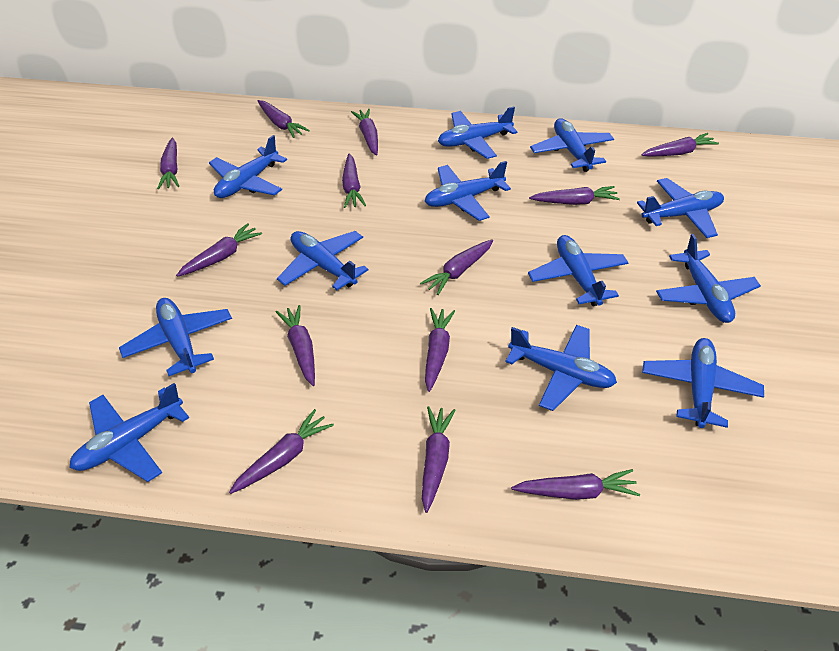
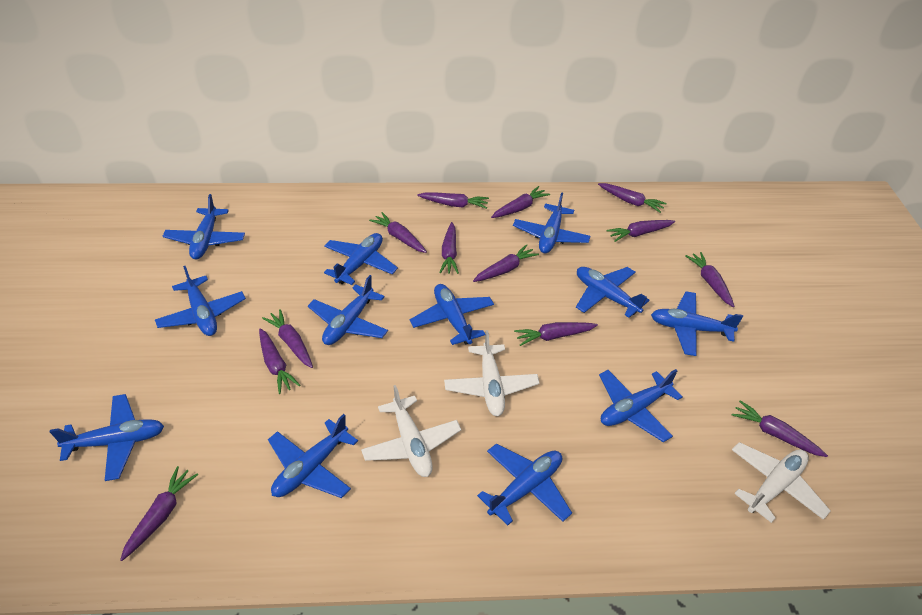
white plane: none = 0 -> [361,385,461,477] [444,330,539,416] [732,442,831,523] = 3

